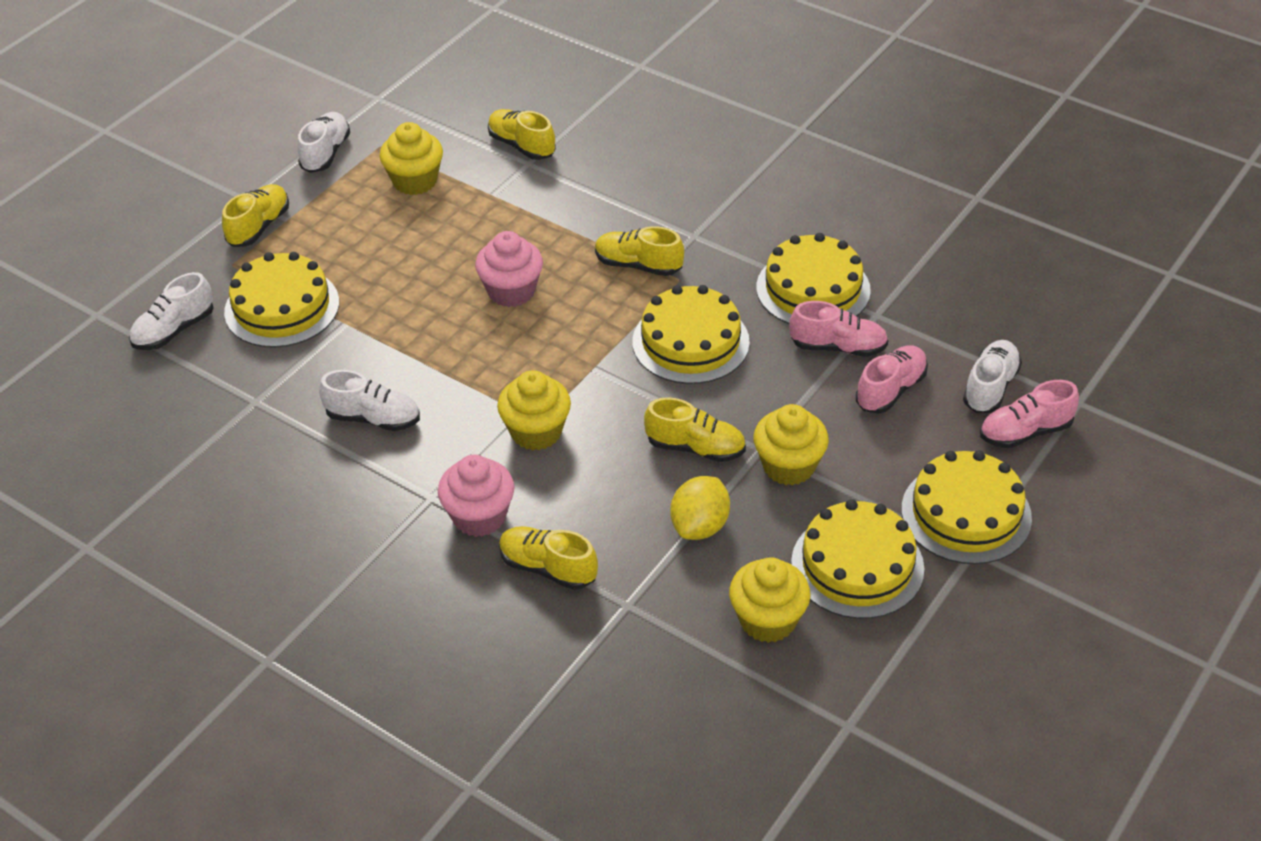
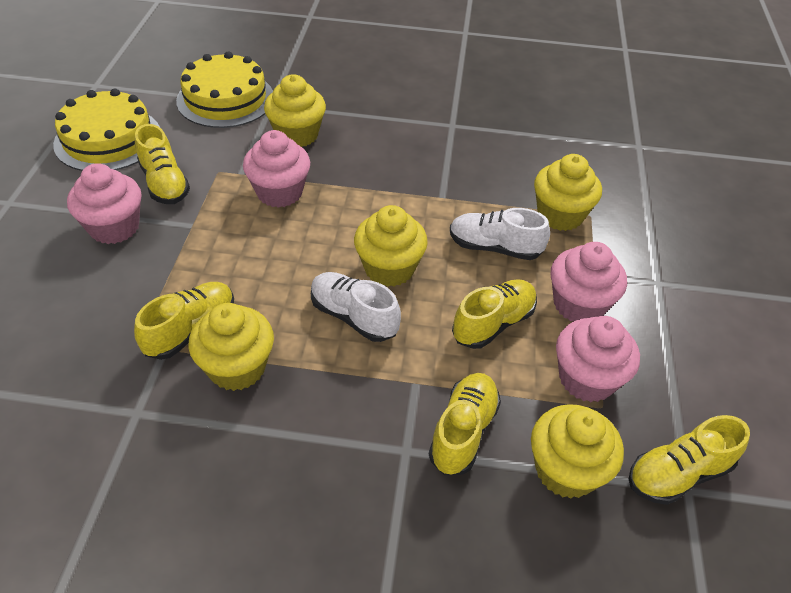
pink cupcake: [438,455,515,537] [475,231,543,307] = 2 -> [67,163,142,244] [243,130,310,208] [551,242,627,321] [556,316,640,402] = 4
pink shoe: [789,301,888,357] [856,345,928,413] [980,380,1079,448] = 3 -> none = 0
white shoe: [129,272,214,350] [298,112,350,173] [319,370,420,431] [963,340,1022,413] = 4 -> [311,272,401,342] [450,208,550,260] = 2
yellow cake: [224,252,339,348] [632,285,750,384] [756,233,871,324] [791,499,924,619] [902,450,1032,564] = 5 -> [53,88,160,171] [176,52,273,128] = 2
yellow cupcake: [380,122,443,195] [497,370,571,450] [729,557,811,643] [753,404,829,486] = 4 -> [188,303,274,391] [264,74,326,147] [354,205,428,287] [531,404,624,499] [534,154,602,231] = 5
yellow lemon: [670,476,730,540] = 1 -> none = 0

